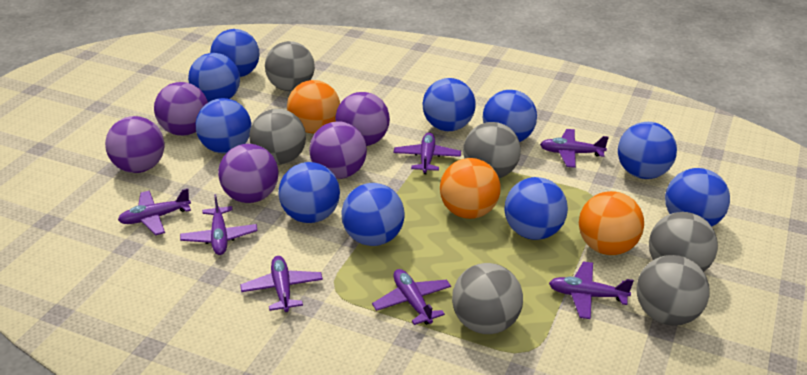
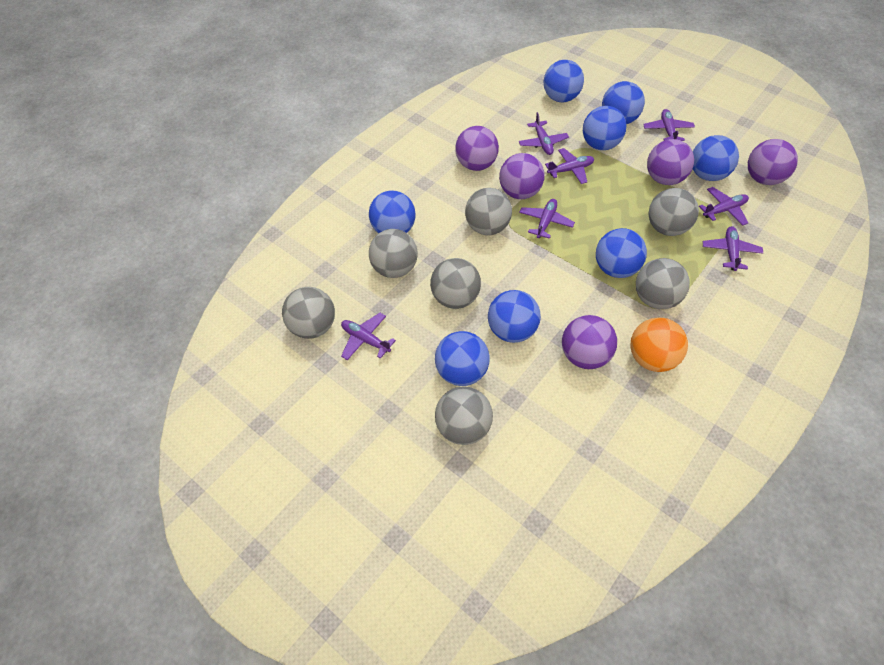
blue ball: [188,53,240,103] [196,98,251,154] [210,29,260,77] [279,162,340,223] [341,183,404,246] [422,78,476,131] [483,90,537,142] [505,177,568,240] [618,122,677,179] [665,168,730,227] = 10 -> [369,191,416,233] [435,331,490,386] [488,290,541,343] [543,60,584,102] [583,106,626,150] [596,228,647,278] [602,81,645,124] [693,135,739,181] = 8
grey ball: [249,109,306,165] [265,41,315,91] [452,263,523,334] [463,122,521,178] [637,255,710,326] [649,212,718,272] = 6 -> [282,287,335,339] [369,229,418,278] [430,258,481,309] [435,386,493,445] [465,188,512,235] [636,258,690,309] [648,188,699,236] = 7
orange ball: [287,80,340,134] [440,158,501,219] [579,191,644,255] = 3 -> [631,318,688,372] = 1

